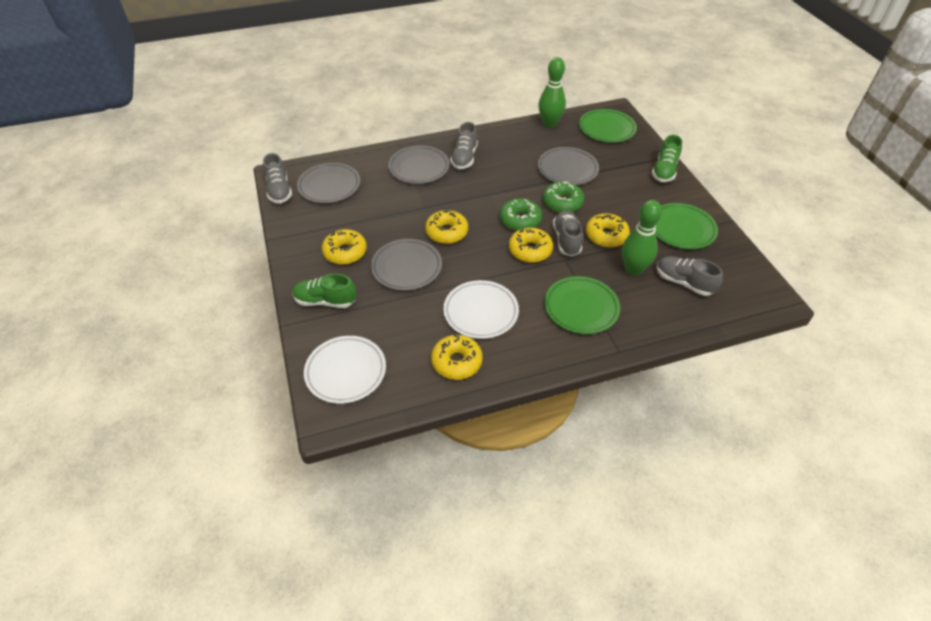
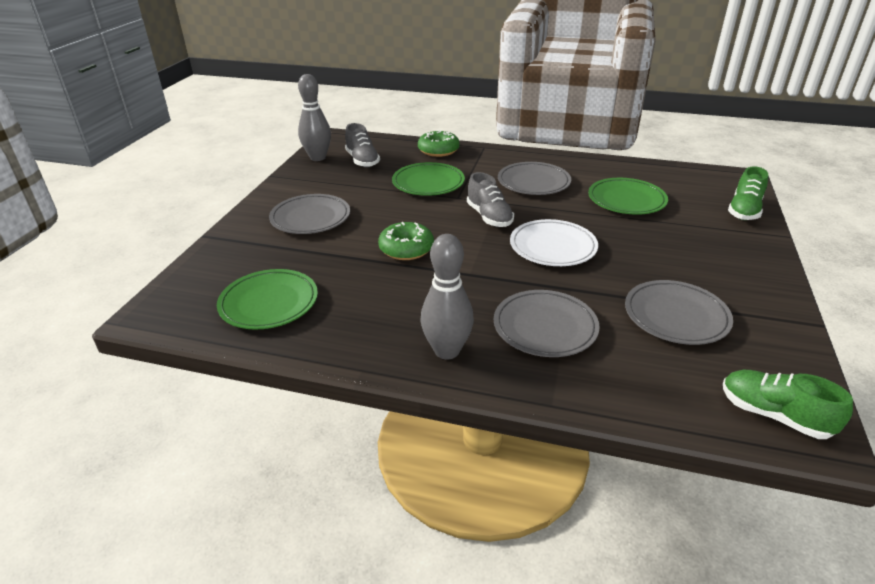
green bowling pin: [539,57,566,128] [622,200,662,276] = 2 -> none = 0
grey bowling pin: none = 0 -> [298,74,331,161] [421,234,474,359] = 2
grey shoe: [263,153,292,204] [450,122,478,169] [553,210,583,256] [657,256,723,296] = 4 -> [345,123,380,167] [467,172,514,227] = 2
white plate: [304,336,386,404] [443,280,519,339] = 2 -> [510,219,598,266] = 1
yellow donut: [322,229,367,265] [425,210,468,244] [431,335,483,380] [509,228,553,263] [586,213,630,247] = 5 -> none = 0

